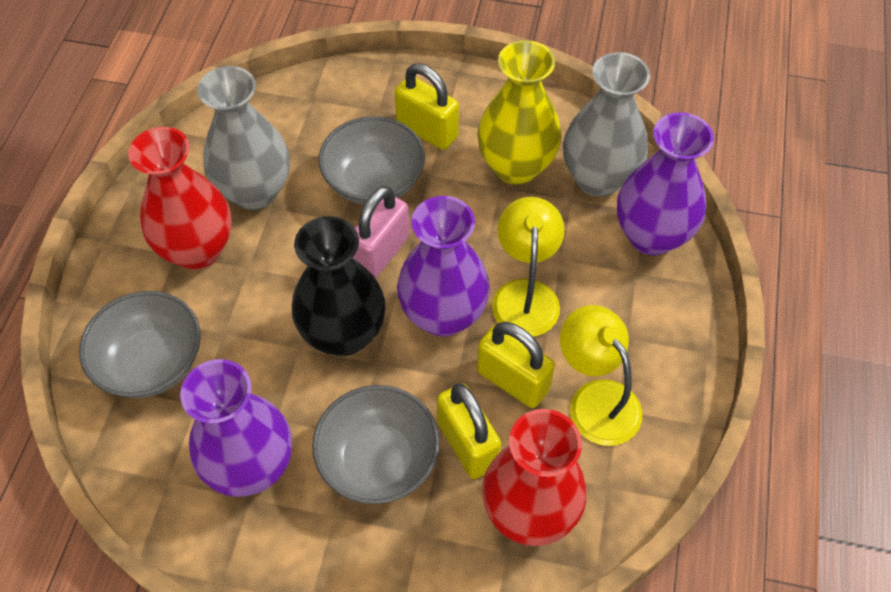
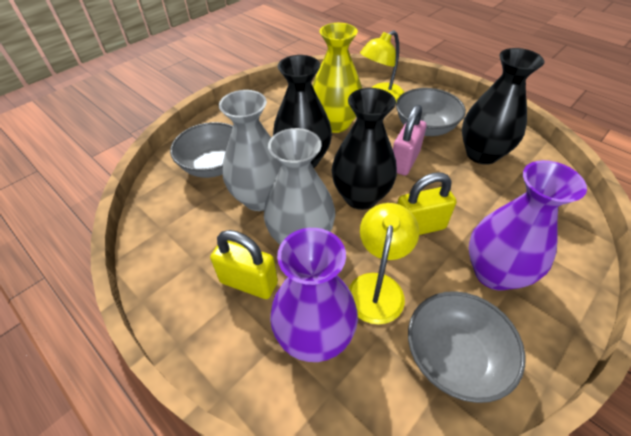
black vase: [292,216,386,356] = 1 -> [273,55,332,168] [332,88,397,210] [462,48,544,165] = 3
purple vase: [180,359,292,497] [397,196,490,337] [617,112,714,255] = 3 -> [270,228,358,362] [468,160,587,291] = 2
red vase: [128,127,232,270] [482,409,587,546] = 2 -> none = 0
yellow padlock: [395,64,459,150] [437,383,501,479] [477,322,555,408] = 3 -> [210,230,278,299] [397,172,456,235] = 2

